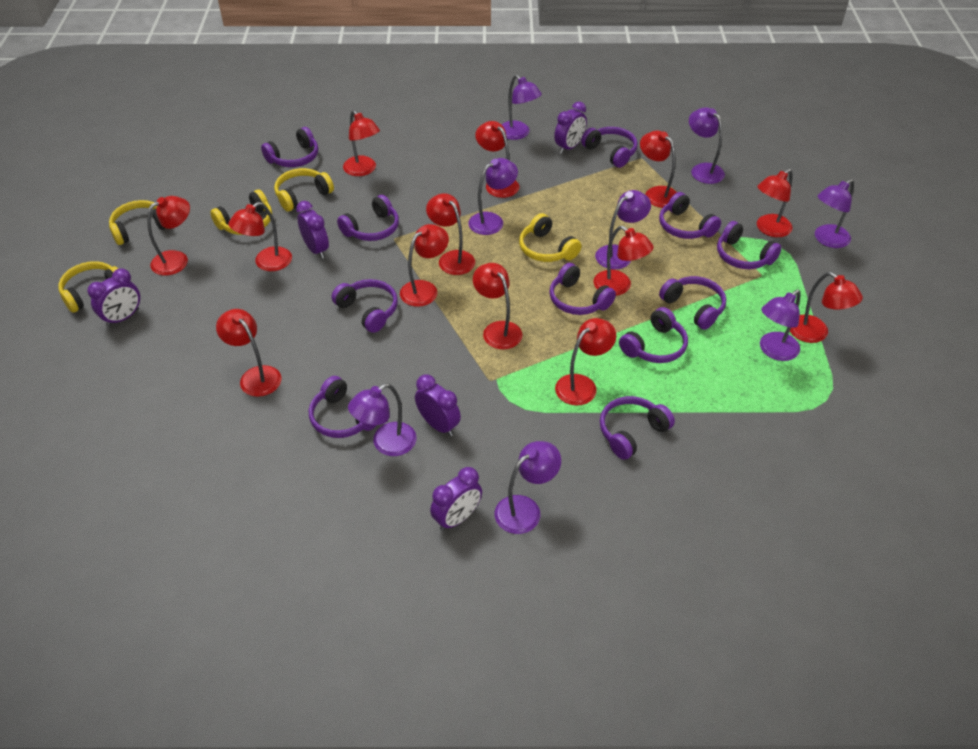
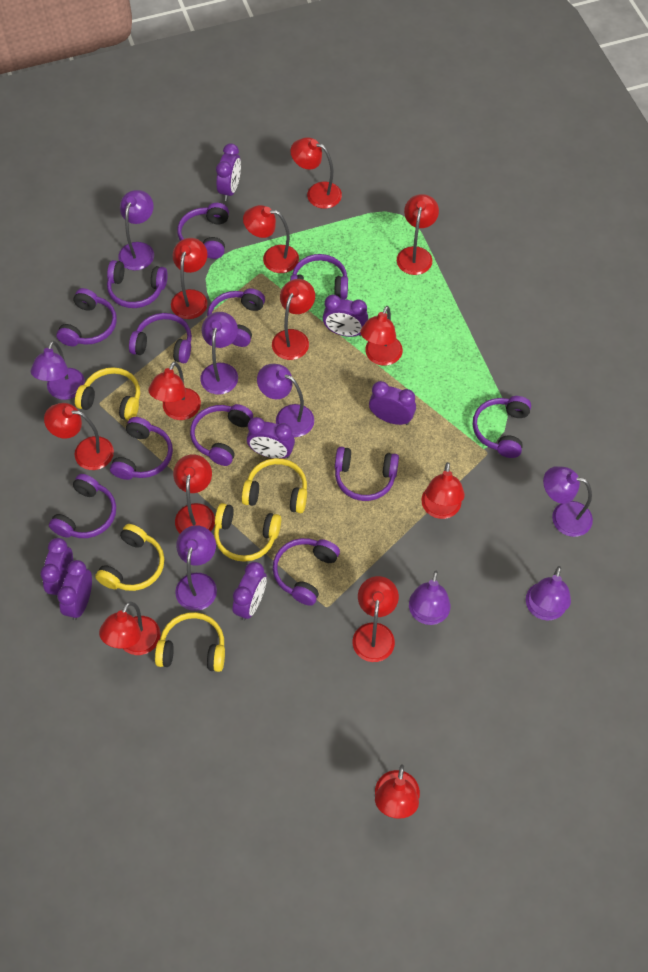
purple clock: [87,268,140,327] [296,201,329,259] [415,375,461,436] [430,467,482,531] [554,102,587,154] = 5 -> [40,538,73,597] [57,560,92,620] [216,143,241,201] [233,562,267,621] [247,417,295,459] [323,295,368,337] [369,381,416,425] = 7
purple headphones: [261,127,318,167] [309,376,377,438] [332,279,398,333] [337,195,399,241] [549,263,616,315] [581,127,638,168] [600,396,675,460] [619,307,688,363] [659,192,721,239] [659,276,726,330] [717,221,782,269] = 11 -> [49,474,116,538] [56,288,117,346] [107,260,168,308] [110,417,173,480] [129,313,192,363] [177,203,229,259] [190,404,253,466] [207,289,265,347] [273,538,340,606] [290,254,348,299] [335,447,399,501] [473,396,531,458] = 12

